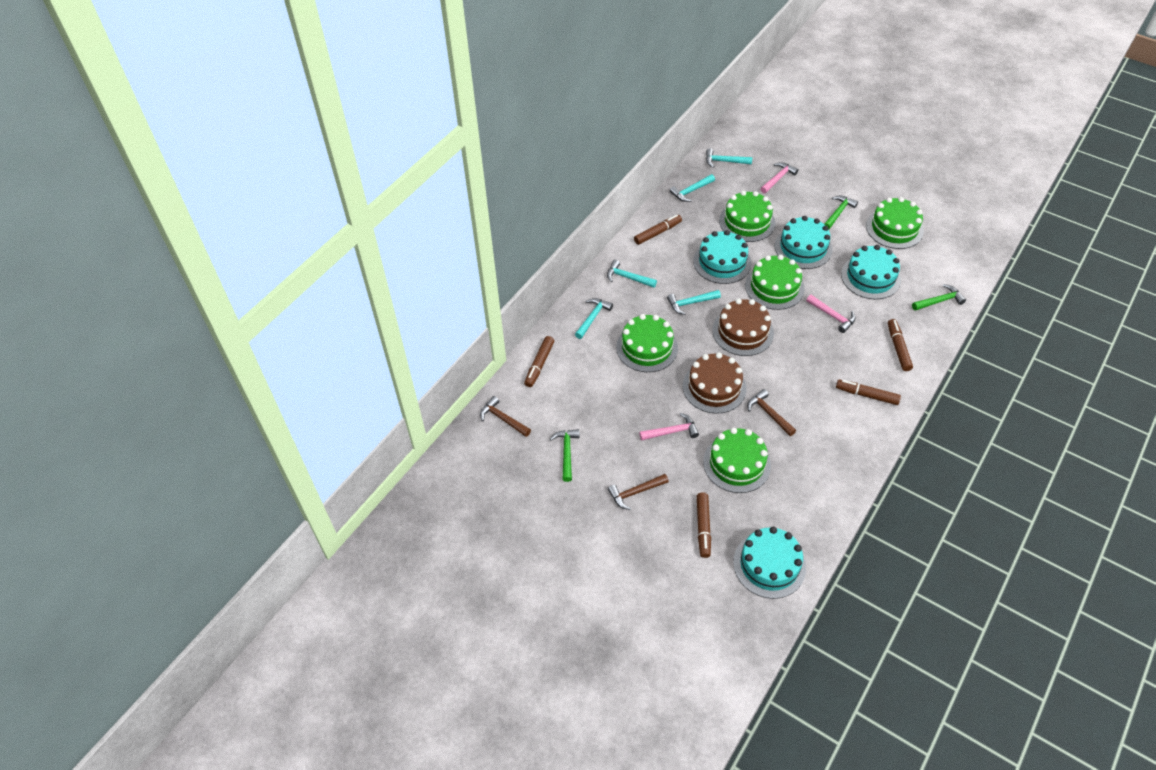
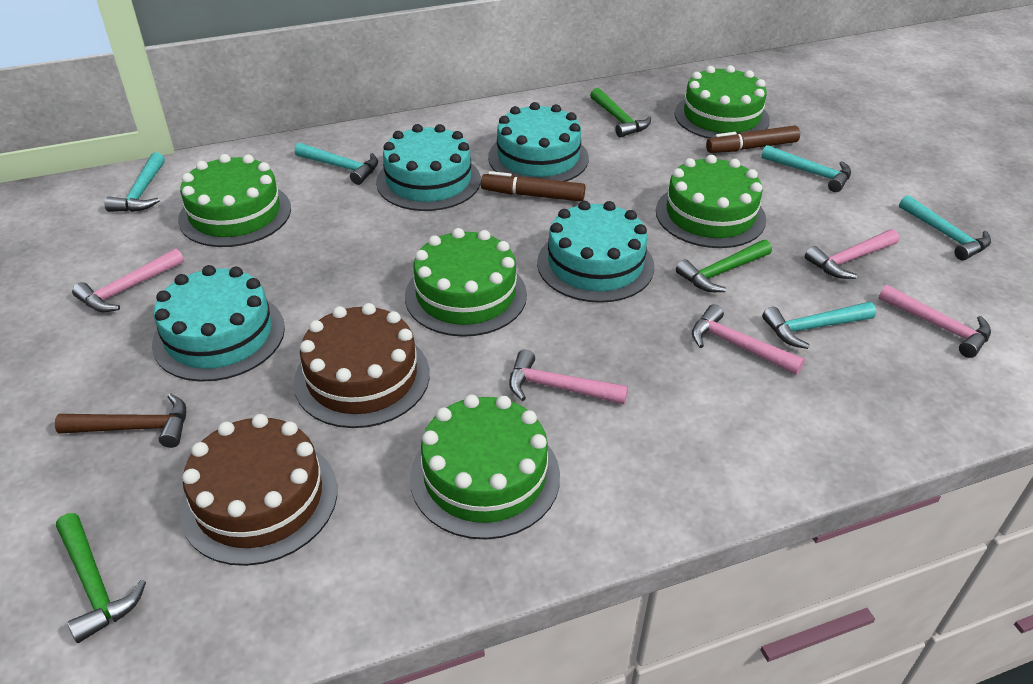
brown hammer: [480,396,531,437] [608,474,669,510] [747,389,796,436] = 3 -> [55,393,186,448] = 1
brown marker: [524,336,554,387] [634,215,682,245] [697,492,711,558] [836,379,901,405] [888,319,913,371] = 5 -> [481,171,585,202] [706,125,800,153] = 2
pink hammer: [639,413,699,441] [760,162,798,194] [806,295,856,333] = 3 -> [72,248,184,312] [509,350,628,404] [692,304,805,375] [805,229,899,279] [878,285,991,358] = 5

